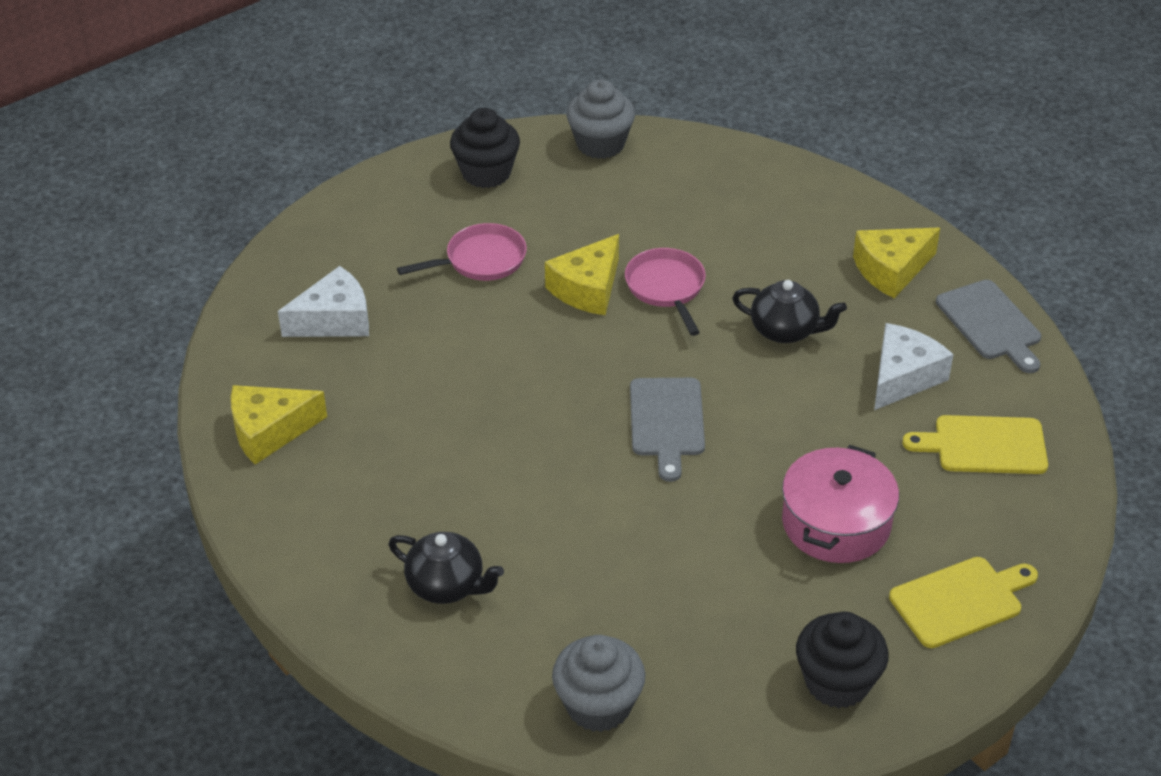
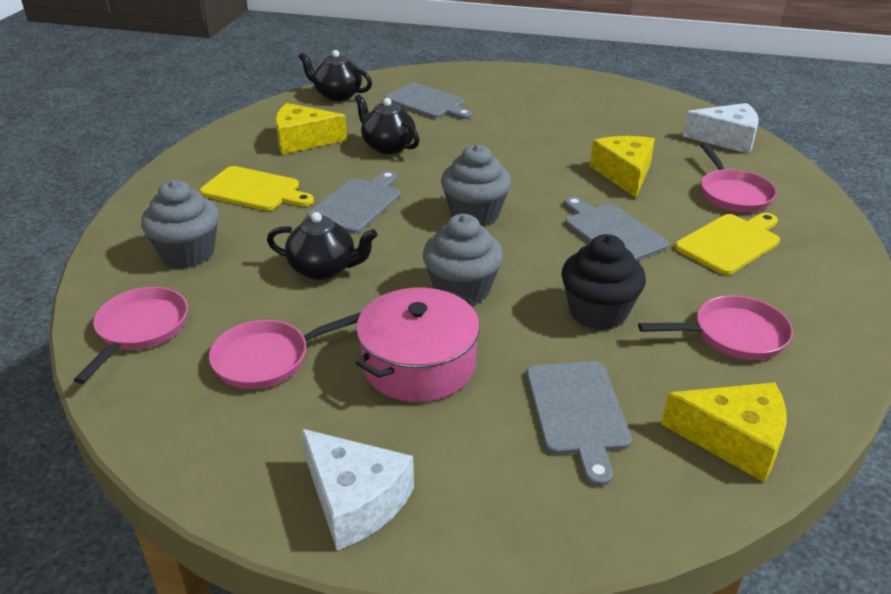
black cupcake: [450,108,520,188] [796,612,889,708] = 2 -> [561,234,646,330] = 1
black teapot: [389,532,504,604] [732,280,847,343] = 2 -> [267,212,377,280] [298,50,372,101] [354,94,420,154] = 3
grey cupcake: [552,635,645,732] [566,79,635,159] = 2 -> [141,180,219,268] [423,214,503,305] [441,144,511,226] = 3
grey cutting board: [630,378,705,482] [936,280,1041,373] = 2 -> [307,171,400,234] [384,83,473,119] [526,361,632,486] [564,196,669,261] = 4
pink pan: [397,223,527,281] [625,248,706,336] = 2 -> [74,287,188,384] [209,312,361,389] [638,295,793,360] [700,143,777,212] = 4

